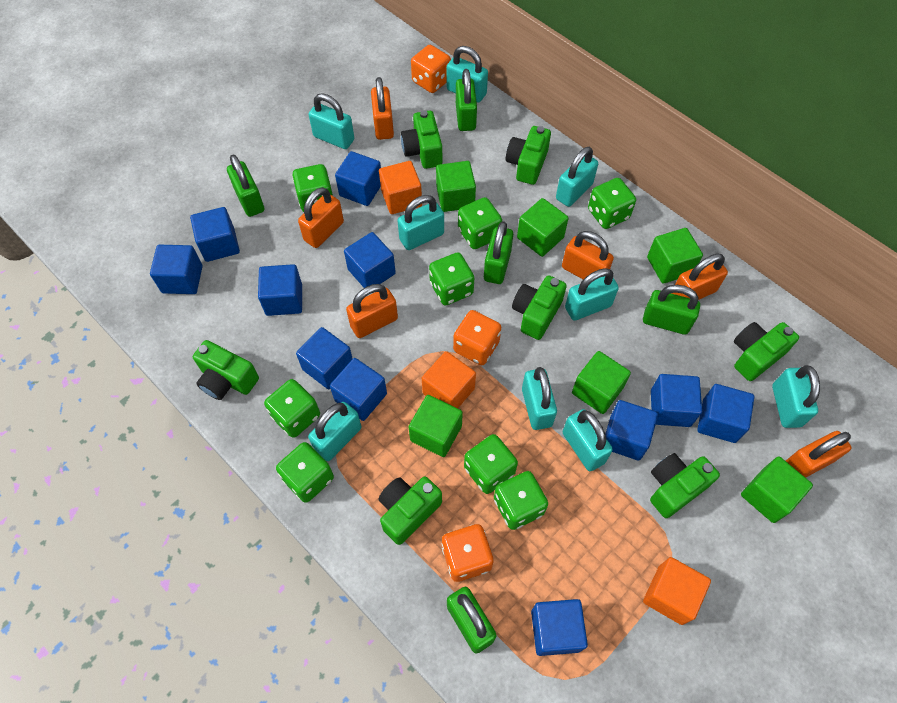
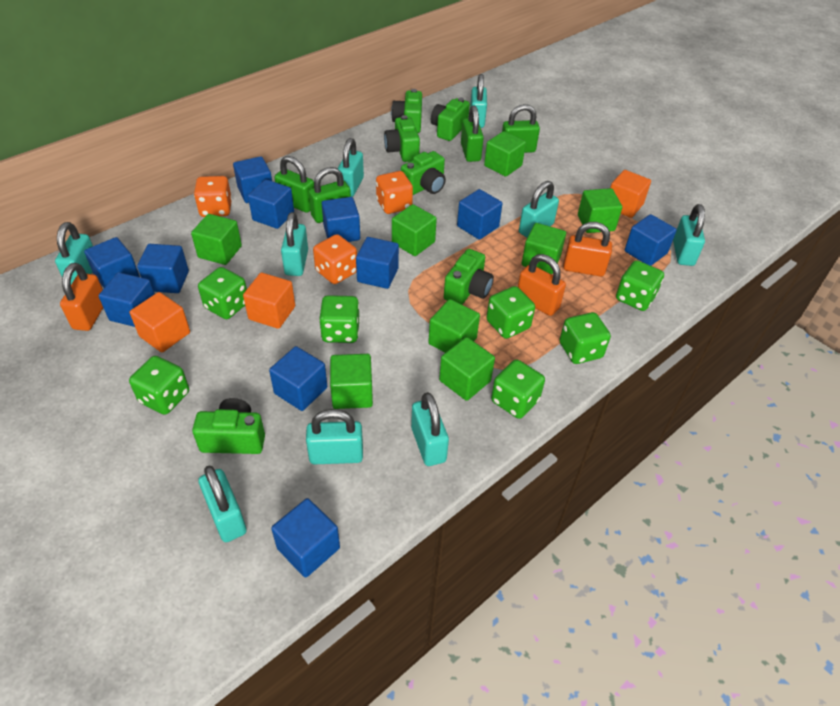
green camera: [193,340,259,400] [378,477,442,545] [401,110,442,169] [506,126,551,185] [512,275,567,340] [650,453,720,518] [734,322,799,381] = 7 -> [192,398,265,454] [384,115,420,162] [391,89,422,133] [401,151,446,195] [431,97,470,141] [444,249,494,305] = 6
green cube: [409,395,463,457] [436,161,476,212] [517,198,569,257] [572,351,631,414] [647,228,703,284] [741,456,813,523] = 6 -> [191,214,242,265] [330,354,373,409] [392,204,437,256] [428,299,480,353] [439,337,495,401] [484,131,526,177] [522,223,566,274] [578,188,622,233] = 8
green dice: [264,379,320,438] [276,442,334,503] [292,164,333,212] [429,253,474,305] [458,197,502,249] [464,434,518,494] [494,471,548,530] [588,178,636,229] = 8 -> [129,356,189,415] [198,267,247,319] [319,295,360,343] [486,286,535,339] [491,359,545,419] [560,312,611,364] [616,260,664,311] = 7
green padlock: [227,155,264,217] [447,587,496,653] [456,69,477,131] [484,221,513,284] [643,285,700,335] = 5 -> [274,156,314,213] [308,167,351,223] [461,106,484,162] [502,104,540,153] = 4
orange padlock: [298,187,344,248] [346,284,398,338] [371,77,394,140] [562,231,614,279] [671,254,728,300] [786,431,851,478] = 6 -> [60,263,103,331] [518,254,566,316] [563,222,612,277] = 3

